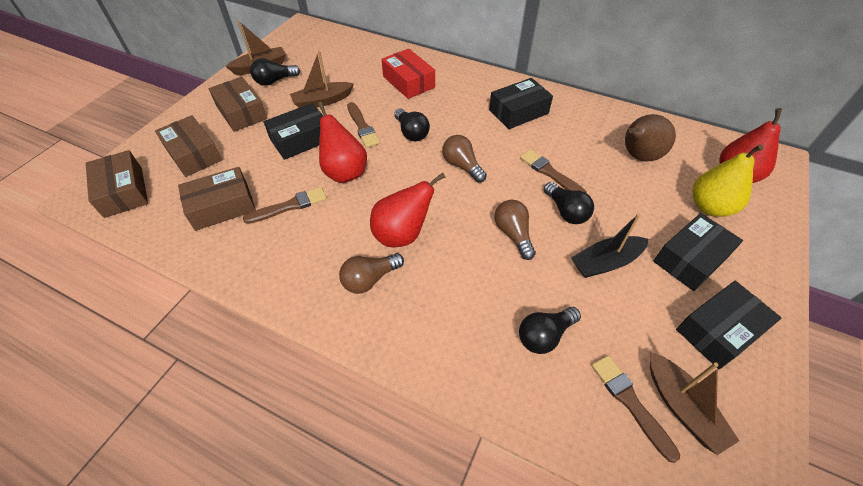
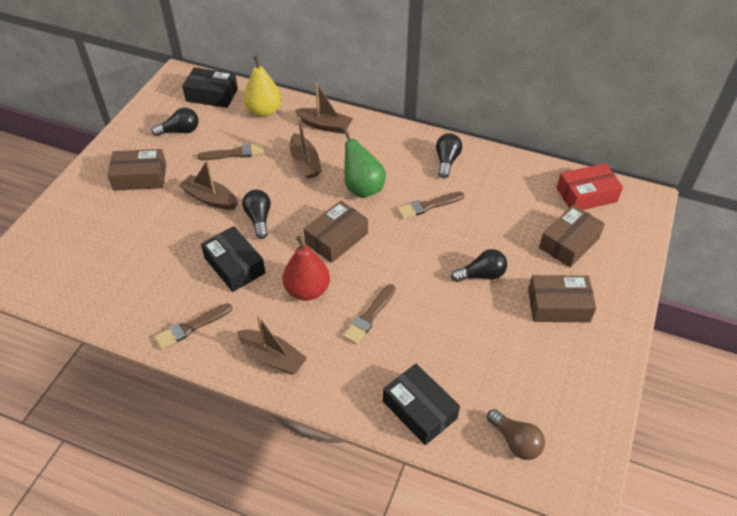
black boat: [571,213,649,278] = 1 -> none = 0
black box: [264,103,323,160] [489,78,553,129] [653,213,743,291] [676,281,781,369] = 4 -> [182,67,238,108] [201,226,265,292] [383,364,460,445] = 3
brown boat: [225,21,286,75] [290,51,354,108] [650,352,739,455] = 3 -> [179,160,238,210] [237,316,307,374] [290,117,322,179] [294,83,353,134] = 4
brown light bulb: [339,253,404,294] [442,135,487,183] [494,200,536,260] = 3 -> [487,409,545,460] = 1
brown pear: [625,114,676,161] = 1 -> none = 0
green pear: none = 0 -> [342,128,386,198] = 1
red pear: [318,102,367,183] [370,173,446,247] [719,108,782,183] = 3 -> [283,236,330,301] = 1

